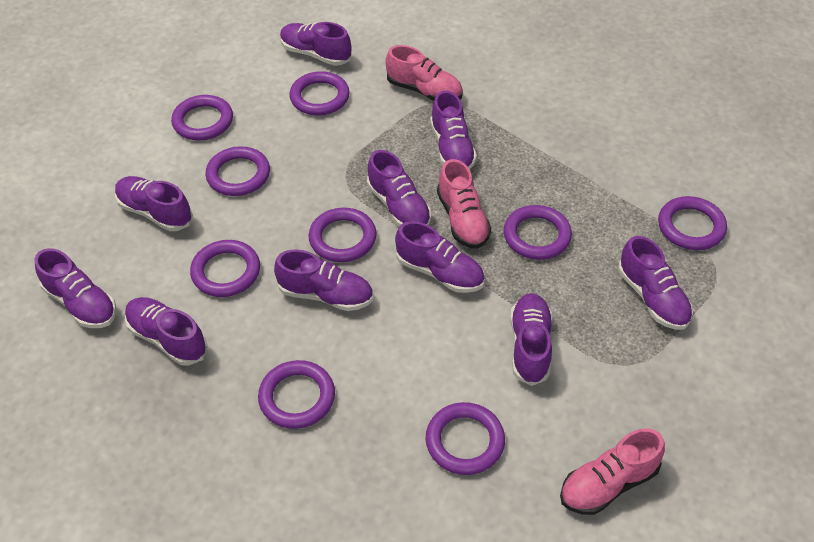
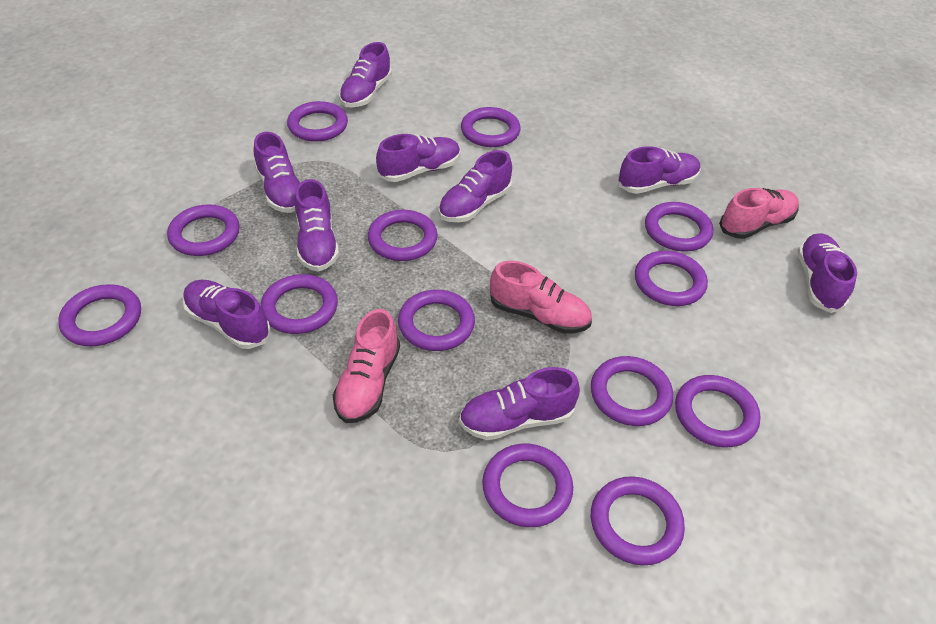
purple ring: [171,95,233,140] [190,240,260,297] [206,146,270,196] [258,360,335,429] [289,71,350,116] [308,208,377,262] [426,402,505,475] [504,205,572,260] [658,196,727,250] = 9 -> [58,284,141,346] [167,204,240,256] [261,274,338,334] [287,101,348,142] [368,210,438,261] [398,290,475,351] [461,107,520,147] [482,443,573,527] [591,356,673,426] [591,476,685,565] [635,251,708,306] [645,202,713,252] [675,375,761,448] = 13
purple shoe: [35,248,116,328] [115,176,193,231] [125,297,208,366] [274,249,373,311] [280,22,351,66] [367,150,431,227] [395,221,485,293] [430,91,477,170] [510,293,552,386] [618,236,693,330] = 10 -> [183,280,271,349] [254,132,300,213] [295,179,339,272] [339,42,392,107] [376,134,460,182] [439,150,512,222] [459,367,580,440] [618,146,701,194] [797,233,857,313] = 9

